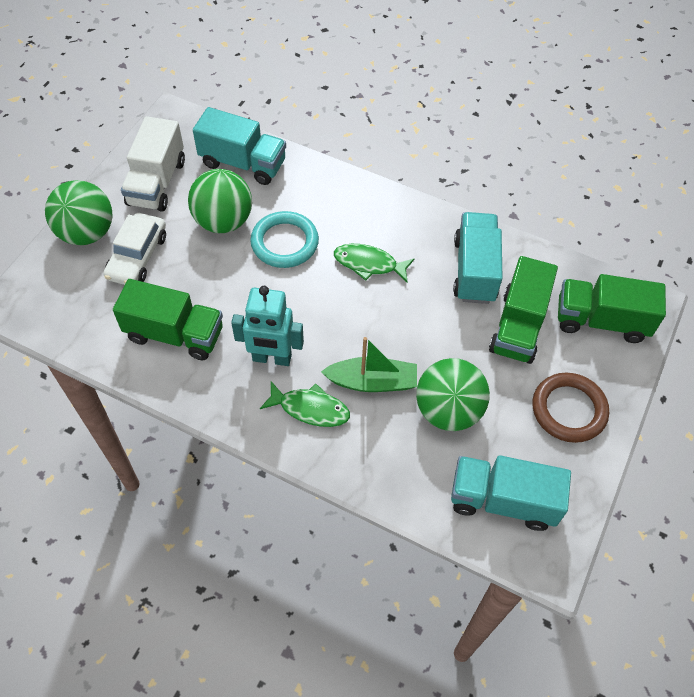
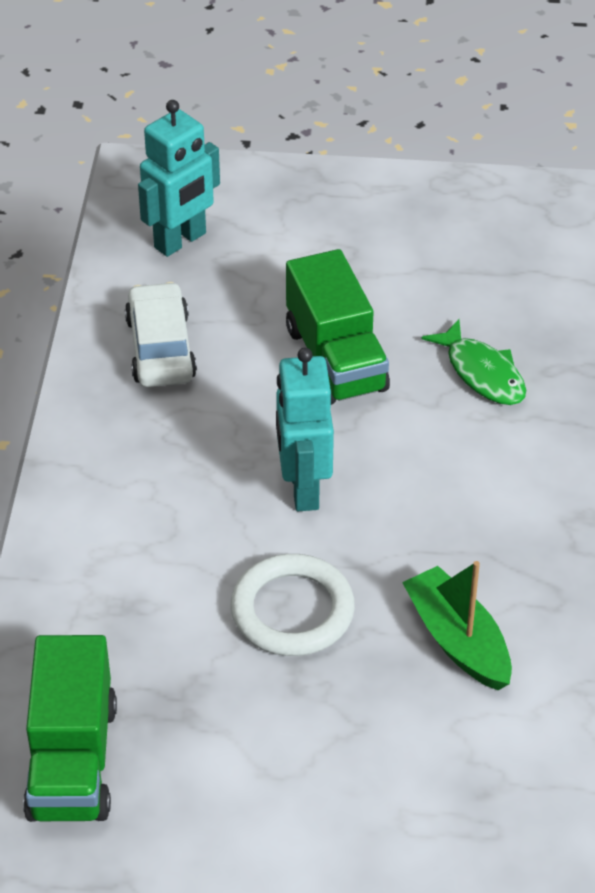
brown ring: [532,373,609,443] = 1 -> none = 0
green ball: [45,180,112,245] [188,169,252,233] [416,358,490,431] = 3 -> none = 0
green fish: [260,381,350,427] [334,244,414,282] = 2 -> [421,319,526,405] = 1
green truck: [113,279,223,360] [489,256,558,364] [558,274,666,343] = 3 -> [23,635,117,822] [286,249,390,405] = 2
turquoise ring: [250,211,319,268] = 1 -> none = 0
turquoise robot: [231,286,304,366] = 1 -> [138,100,220,257] [276,348,334,511] = 2
turquoise truck: [193,107,286,185] [451,455,571,531] [453,212,503,304] = 3 -> none = 0
white ring: none = 0 -> [230,554,355,656] = 1
white truck: [121,116,185,212] = 1 -> none = 0

